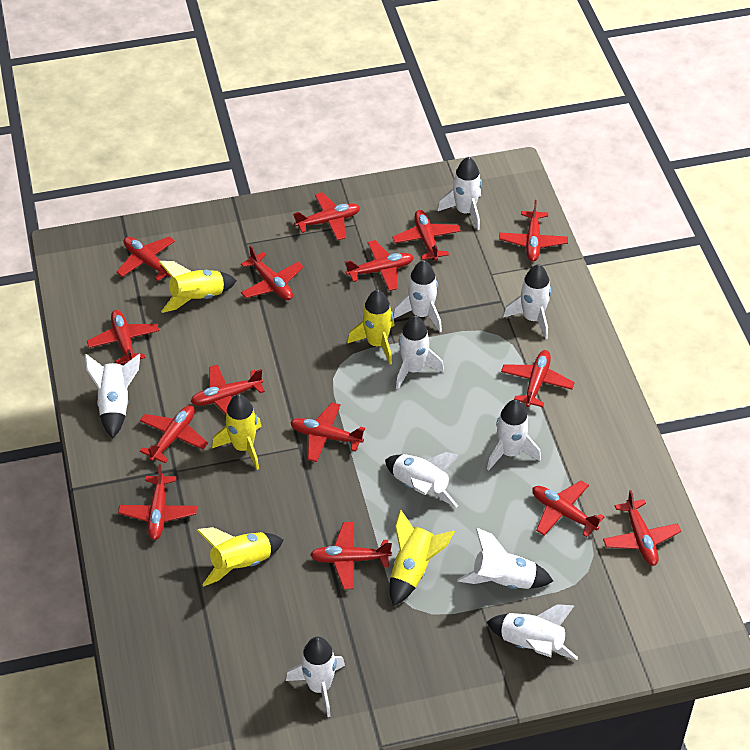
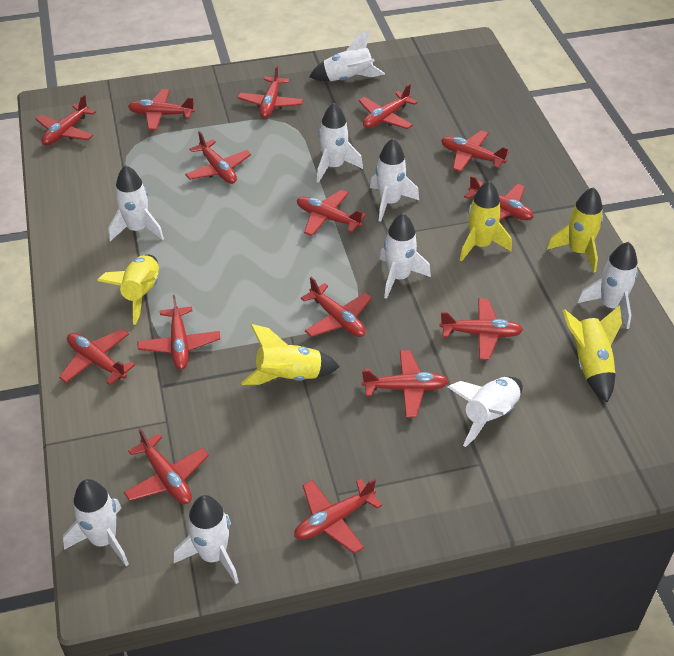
white rocket: [85,354,140,439] [286,637,345,717] [385,452,460,508] [393,260,442,332] [396,316,444,389] [437,157,482,230] [457,528,553,589] [486,604,578,660] [487,400,541,471] [503,264,551,339] = 10 -> [63,479,129,566] [108,165,164,241] [173,495,239,584] [309,29,385,81] [317,103,363,183] [370,139,419,222] [380,213,431,299] [448,377,523,447] [577,242,638,329] = 9

